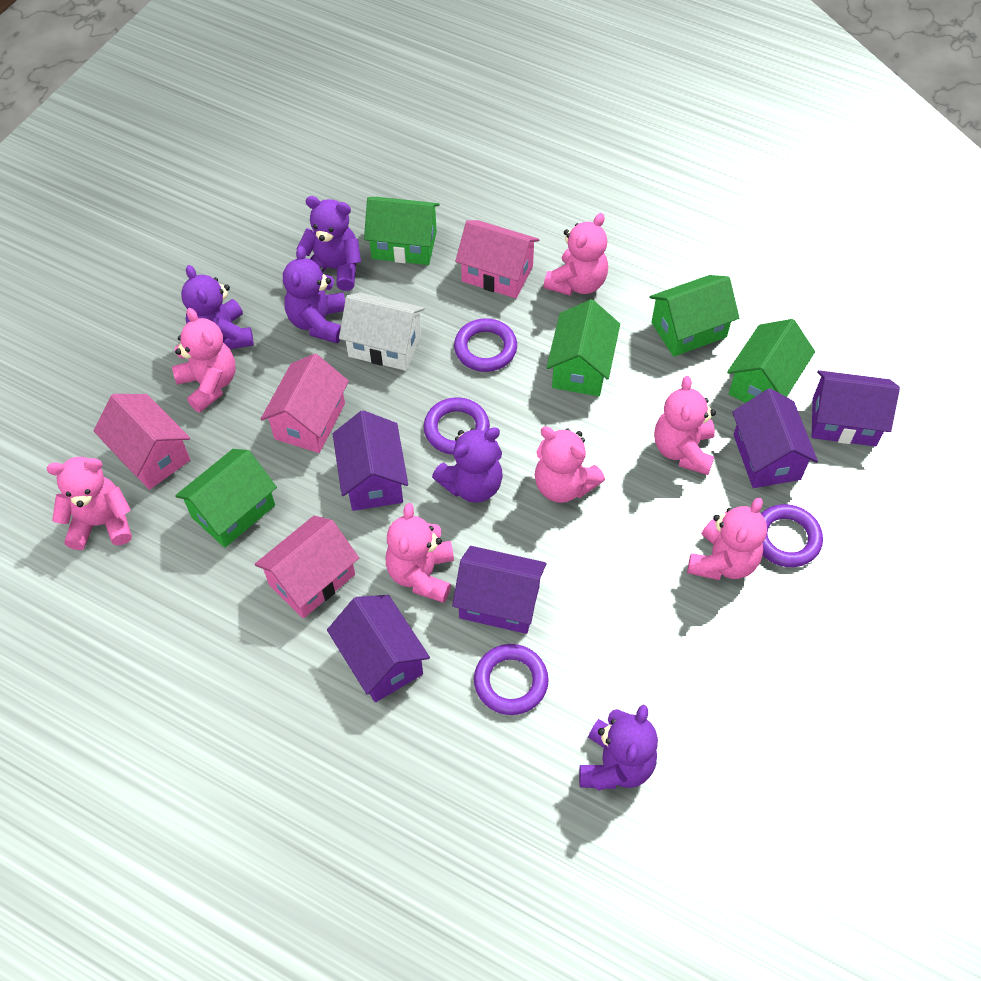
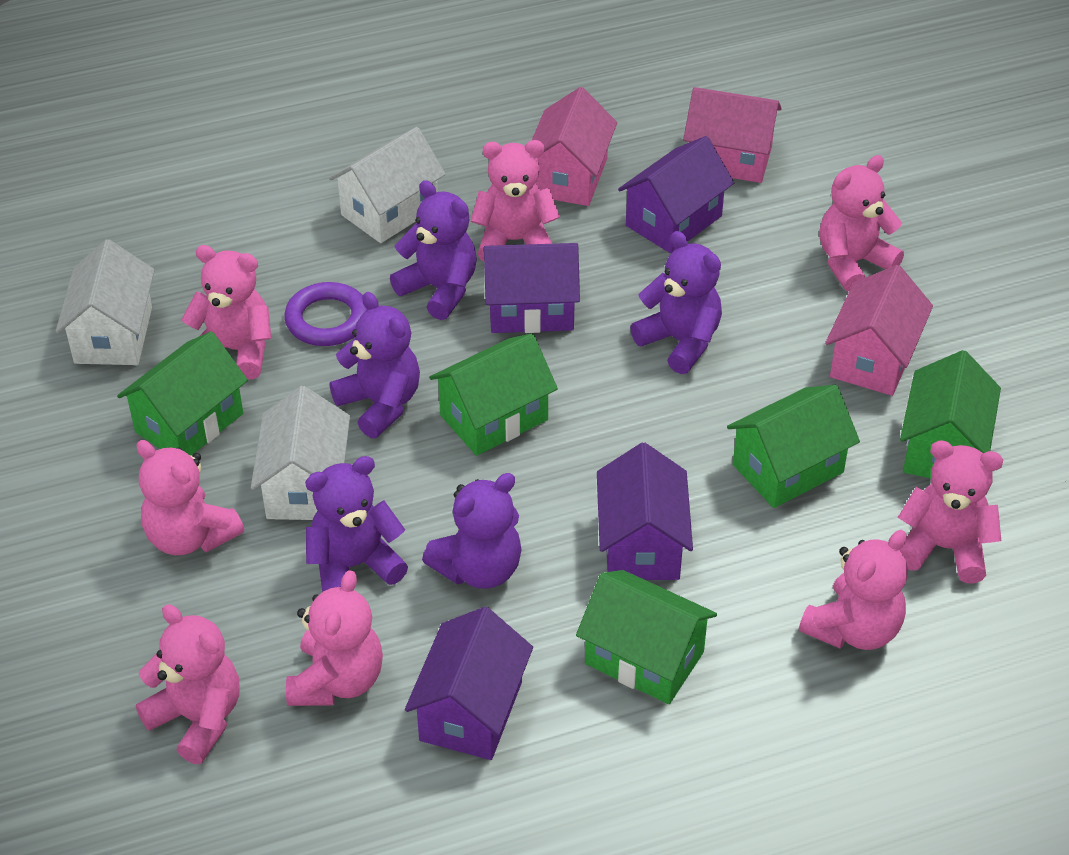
pink house: [94,394,190,490] [254,516,359,618] [261,354,349,453] [455,220,539,298] = 4 -> [532,87,617,206] [683,87,782,183] [825,265,933,396] = 3
pink teddy bear: [47,457,132,550] [172,308,236,412] [386,503,454,603] [535,426,605,503] [544,213,608,296] [654,376,716,475] [687,498,767,580] = 7 -> [136,440,244,555] [136,604,240,764] [181,245,271,379] [286,570,383,706] [471,140,560,262] [799,530,908,650] [820,155,904,292] [898,440,1003,583] = 8
purple house: [327,595,430,702] [333,410,408,511] [452,546,546,634] [732,388,818,488] [812,370,900,447] = 5 -> [405,607,533,760] [483,243,580,333] [597,443,693,580] [618,136,734,254] = 4
purple ring: [424,397,490,455] [454,318,517,372] [474,644,549,715] [761,504,823,567] = 4 -> [284,282,367,346] = 1
white house: [339,292,425,371] = 1 -> [55,239,155,365] [251,386,350,520] [329,127,446,243] = 3

